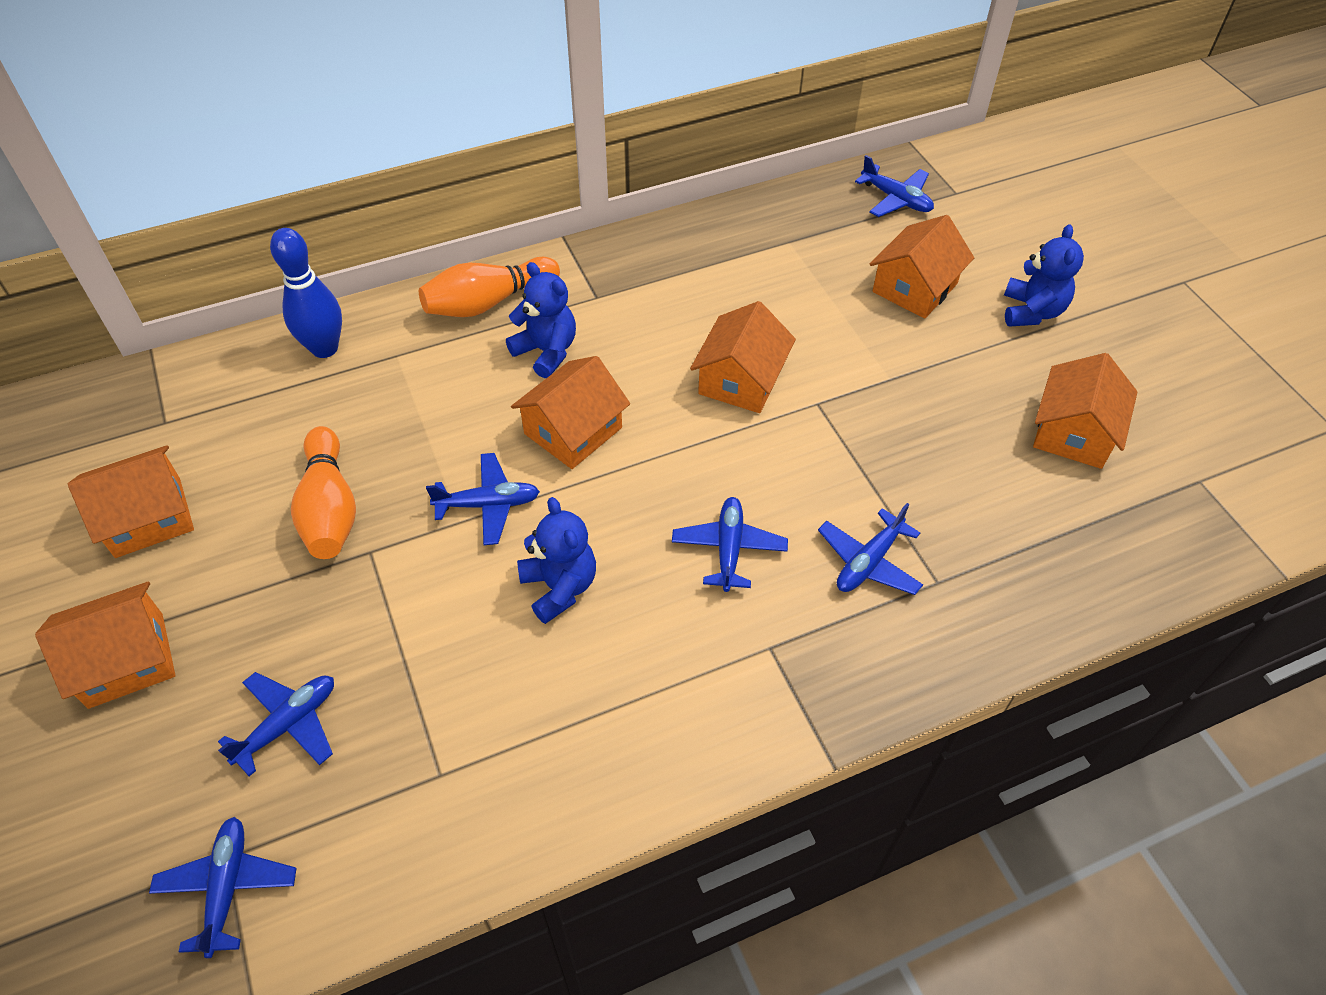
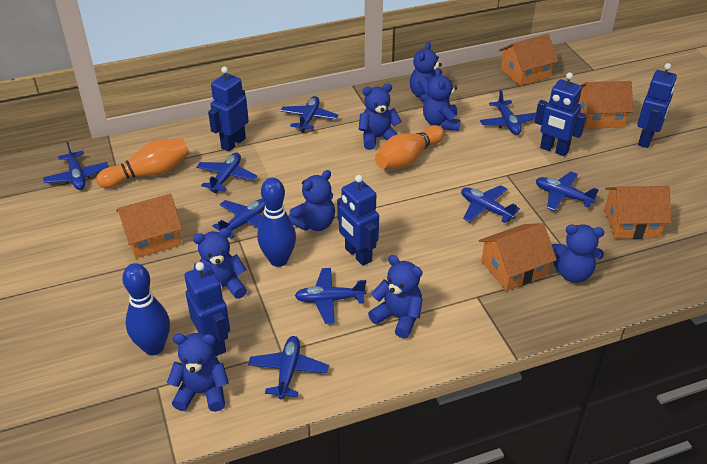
blue bowling pin: [270,228,342,358] = 1 -> [122,263,170,355] [257,178,296,267] = 2
blue plane: [149,817,297,958] [218,672,334,776] [426,453,540,545] [672,497,788,592] [818,503,923,595] [855,155,934,217] = 6 -> [43,142,108,190] [196,153,257,193] [213,199,265,239] [248,336,329,399] [280,96,338,133] [295,268,366,324] [461,185,520,223] [480,90,536,135] [536,172,599,211] = 9
blue robot: none = 0 -> [184,262,230,356] [208,67,249,152] [337,175,379,266] [534,73,587,156] [637,63,677,148] = 5
blue teddy bear: [506,262,576,378] [517,497,596,624] [1004,224,1084,327] = 3 -> [167,333,229,412] [193,228,247,299] [288,170,335,231] [358,83,402,150] [368,255,423,338] [410,42,442,102] [423,68,460,131] [552,224,605,283] = 8
orange house: [35,582,175,709] [68,445,194,558] [511,356,630,469] [690,301,796,413] [870,215,974,319] [1033,353,1137,469] = 6 -> [116,194,182,258] [479,223,557,291] [499,34,558,86] [578,81,634,129] [604,186,671,239] = 5

